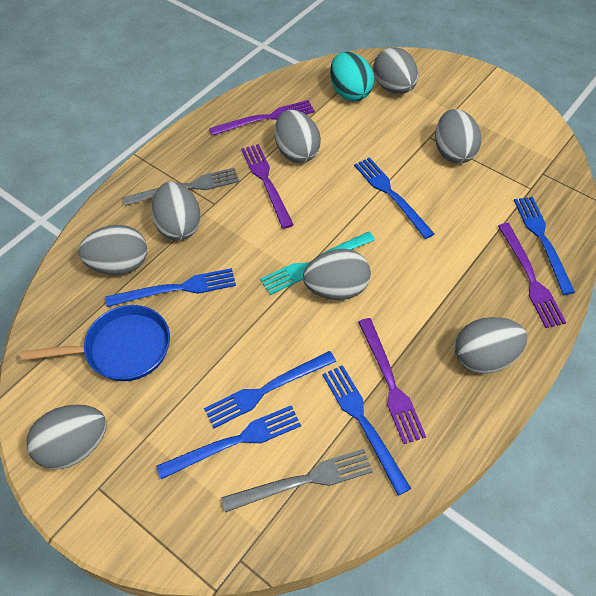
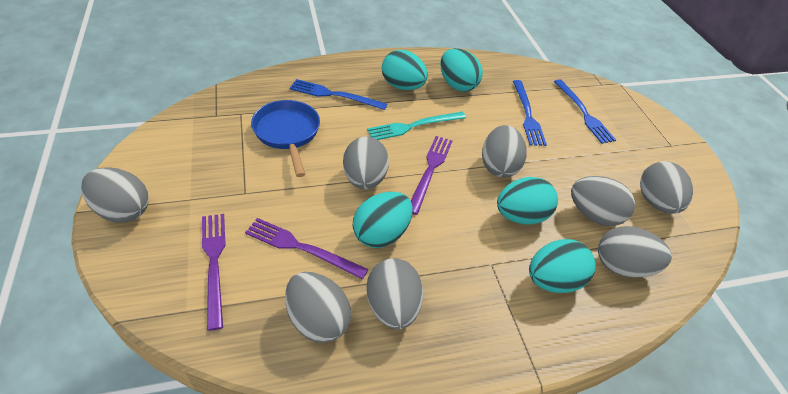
blue fork: [105,268,236,307] [156,405,301,479] [204,351,336,428] [322,365,411,496] [354,157,435,239] [514,197,575,295] = 6 -> [290,79,387,110] [513,80,547,146] [554,79,616,144] = 3
grey fork: [123,168,240,206] [221,449,373,513] = 2 -> none = 0
purple fork: [209,100,315,136] [241,144,294,229] [358,318,426,444] [498,223,566,328] = 4 -> [202,214,226,331] [245,218,368,280] [411,136,452,215] = 3
turquoise egg: [330,52,374,101] = 1 -> [353,192,413,248] [382,50,428,90] [440,48,483,92] [497,177,558,225] [529,239,596,293] = 5

